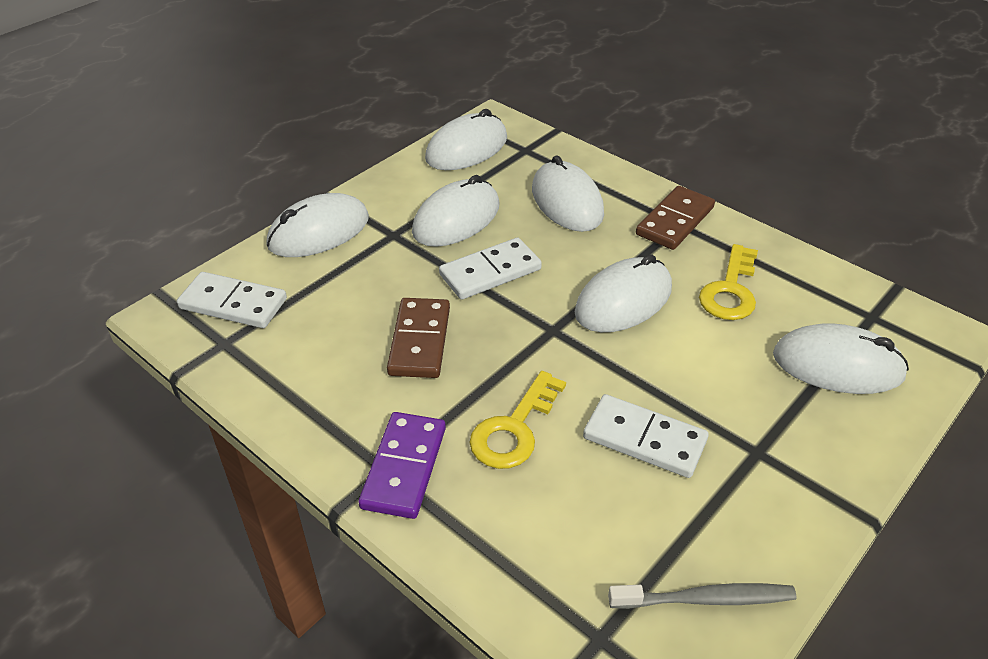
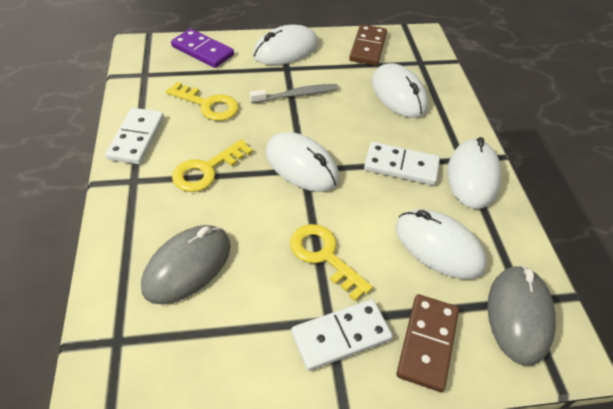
grey mouse: none = 0 -> [141,225,231,304] [488,265,556,366] = 2
white mouse: [267,193,369,257] [412,175,500,247] [425,109,507,170] [532,155,604,232] [575,254,672,332] [773,323,909,394] = 6 -> [253,25,318,65] [265,132,339,192] [372,63,428,118] [396,209,487,279] [447,137,502,209] = 5
yellow key: [469,371,566,469] [699,244,758,320] = 2 -> [166,82,238,121] [172,139,253,192] [290,224,373,301] = 3

